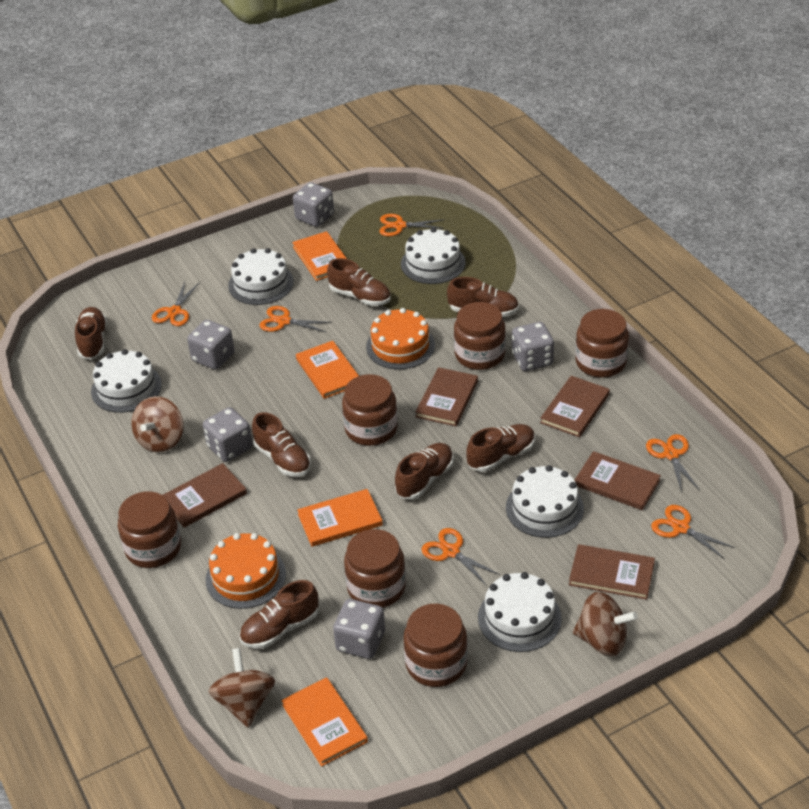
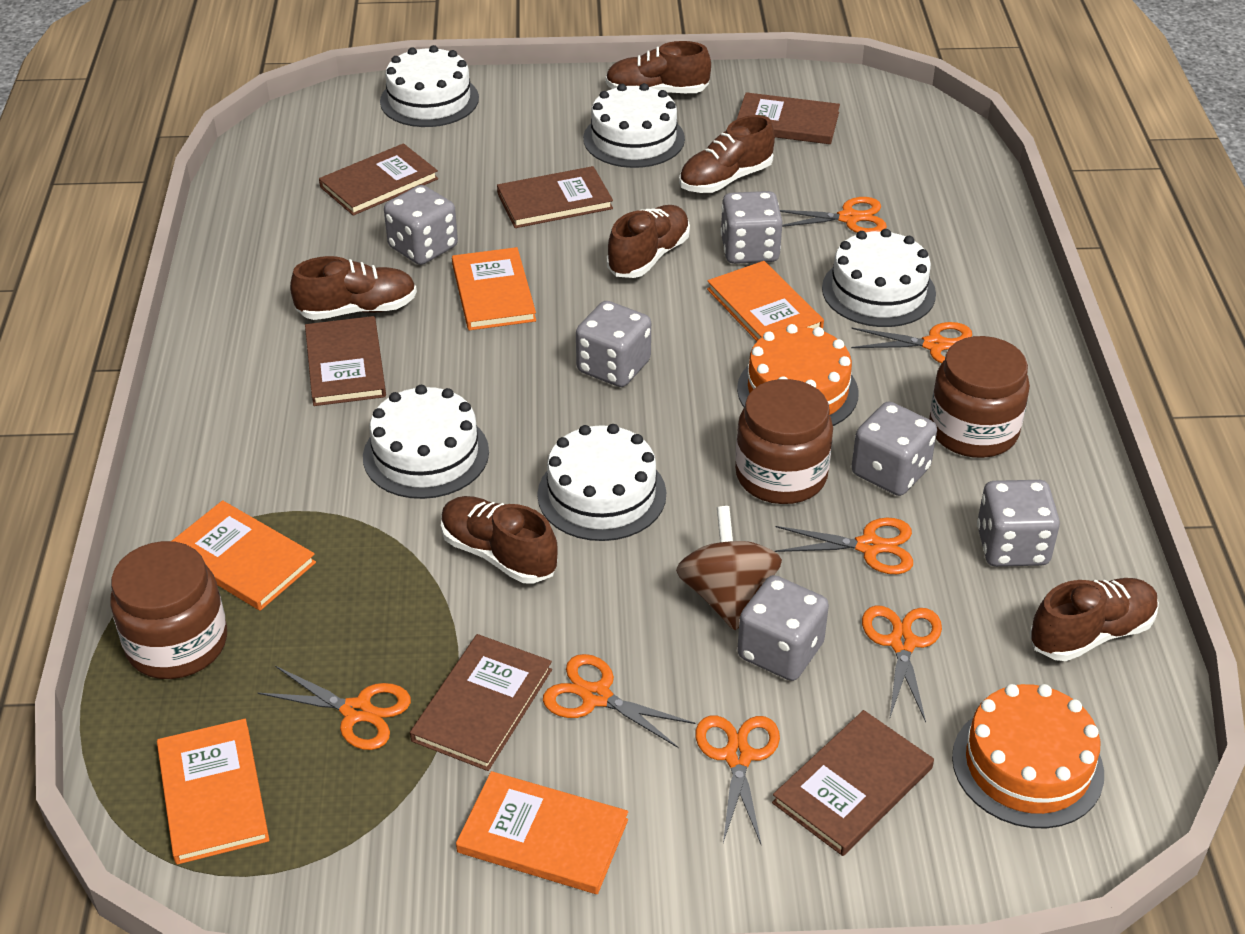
brown book: [163,463,247,528] [415,367,478,426] [540,376,610,437] [569,544,655,600] [574,451,661,510] = 5 -> [305,316,386,406] [319,143,438,216] [410,634,552,771] [497,166,613,228] [737,92,840,144] [772,710,934,856] = 6
brown jar: [118,491,181,568] [342,374,398,446] [344,529,406,608] [403,604,468,687] [454,302,506,370] [575,309,629,378] = 6 -> [110,541,227,679] [735,379,833,504] [929,336,1030,458] = 3
brown shoe: [75,307,107,360] [239,580,318,649] [252,412,311,477] [327,258,391,306] [395,443,454,500] [447,277,519,317] [466,424,535,472] = 7 -> [290,256,417,320] [441,496,558,584] [605,41,711,93] [607,205,690,278] [679,115,775,193] [1030,578,1159,661] = 6
brown spinning top: [131,396,184,453] [208,648,275,727] [573,592,638,656] = 3 -> [676,506,782,631] = 1
grey dice: [187,320,235,370] [203,407,253,462] [293,182,334,227] [333,599,385,659] [512,322,554,371] = 5 -> [384,185,458,265] [576,301,651,387] [720,191,783,264] [737,575,829,681] [851,401,937,496] [977,480,1060,567] = 6
orange book: [281,677,368,767] [292,231,347,281] [296,341,359,399] [297,489,383,547] = 4 -> [157,719,269,865] [172,500,316,611] [452,247,536,330] [456,771,628,894] [707,261,824,341] = 5
orange scissors: [152,281,200,326] [260,306,332,333] [379,214,444,236] [422,528,500,586] [646,434,700,493] [651,505,735,559] = 6 -> [258,666,411,750] [543,654,696,748] [695,715,780,844] [775,518,913,574] [780,197,887,233] [851,322,972,364] [862,606,942,722] = 7

